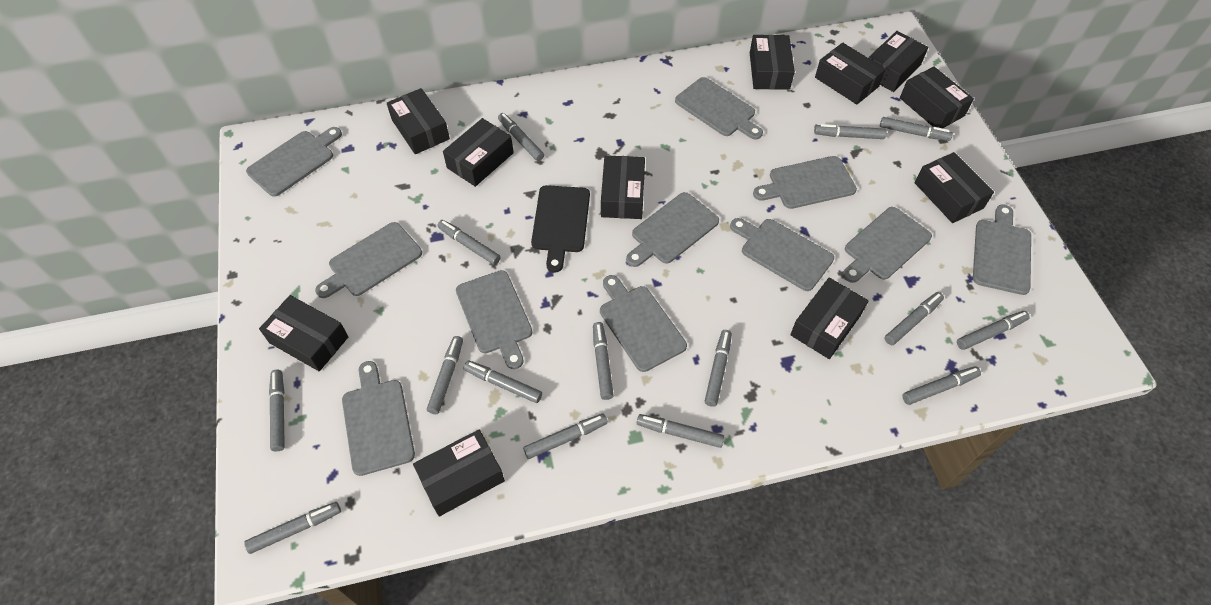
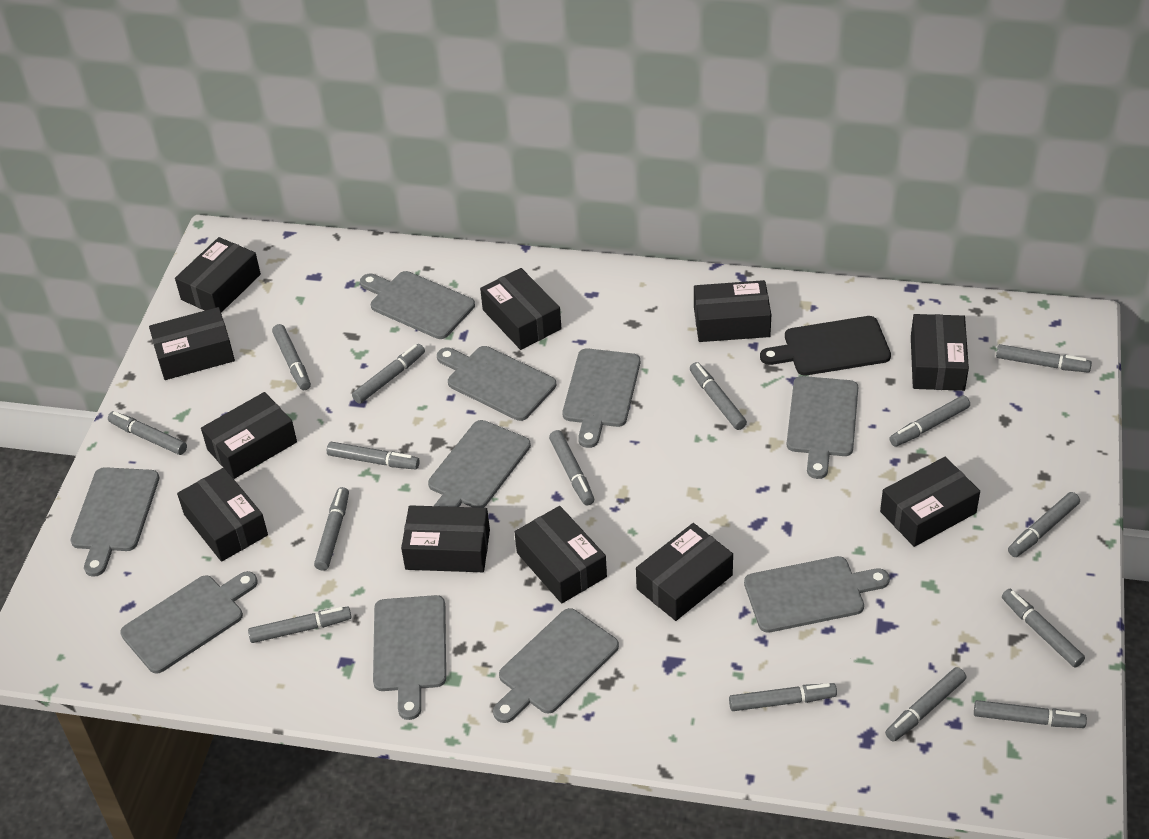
grey cutting board: [246,127,342,197] [315,222,422,298] [342,361,415,476] [456,270,532,369] [600,275,687,372] [626,192,719,267] [675,77,763,140] [730,218,834,291] [753,156,857,209] [843,207,932,283] [973,204,1031,295] = 11 -> [70,467,159,577] [120,571,258,674] [360,271,475,339] [373,595,446,720] [428,420,531,508] [437,346,556,421] [493,608,619,723] [563,348,640,448] [744,556,890,633] [787,376,858,479] = 10

